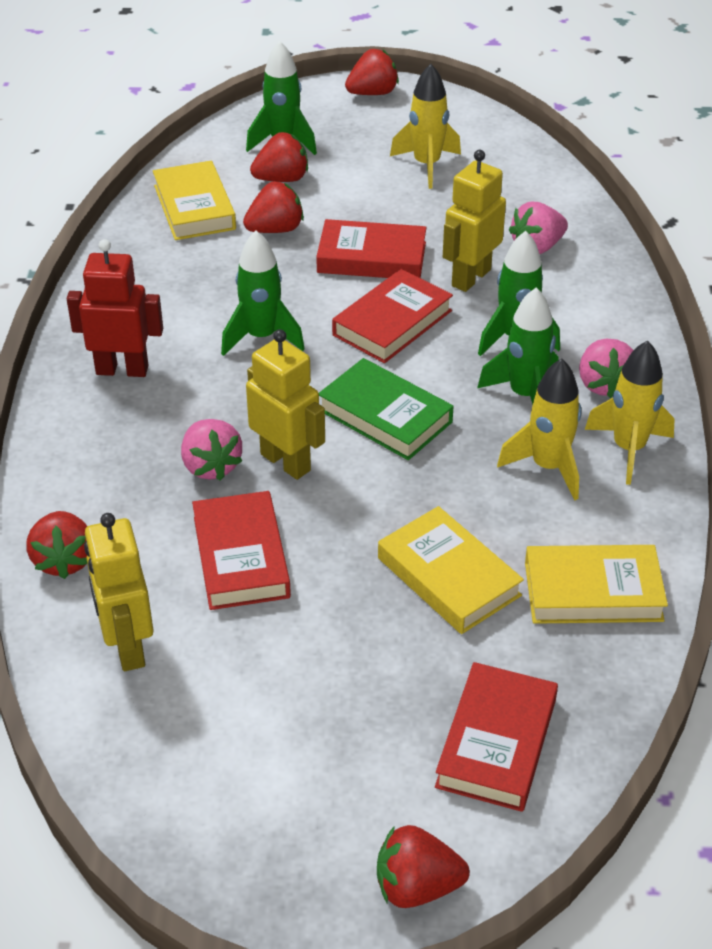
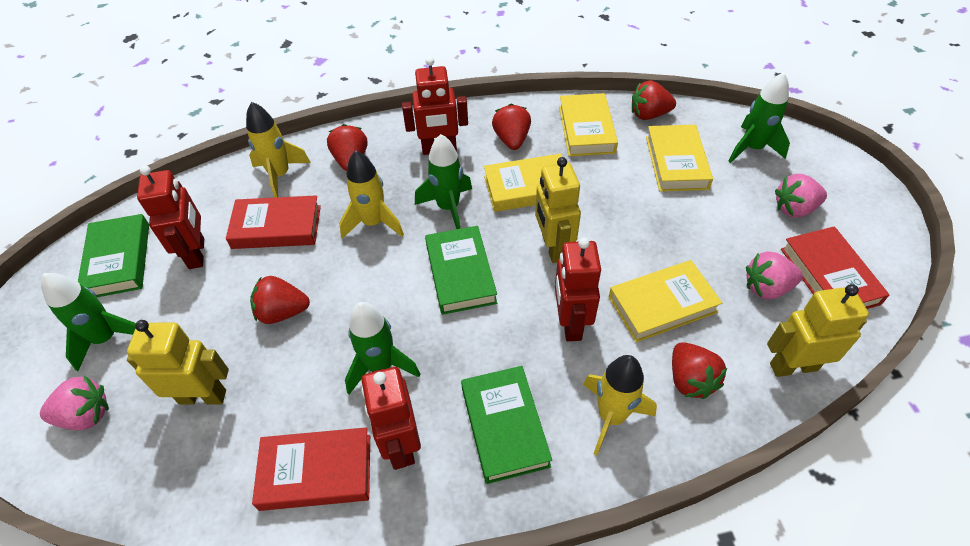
green book: [319,358,454,460] = 1 -> [78,214,149,297] [425,226,497,315] [461,366,552,484] = 3
red book: [192,491,291,610] [316,219,426,278] [332,269,453,363] [435,662,558,812] = 4 -> [226,195,321,249] [252,427,370,511] [781,226,889,309] = 3
red robot: [67,239,163,377] = 1 -> [137,165,204,269] [361,367,421,470] [402,57,468,155] [555,237,601,341] = 4
yellow book: [153,161,236,240] [378,506,524,634] [525,545,668,624] = 3 -> [484,154,562,212] [559,93,618,156] [609,260,722,342] [646,125,713,192] = 4

